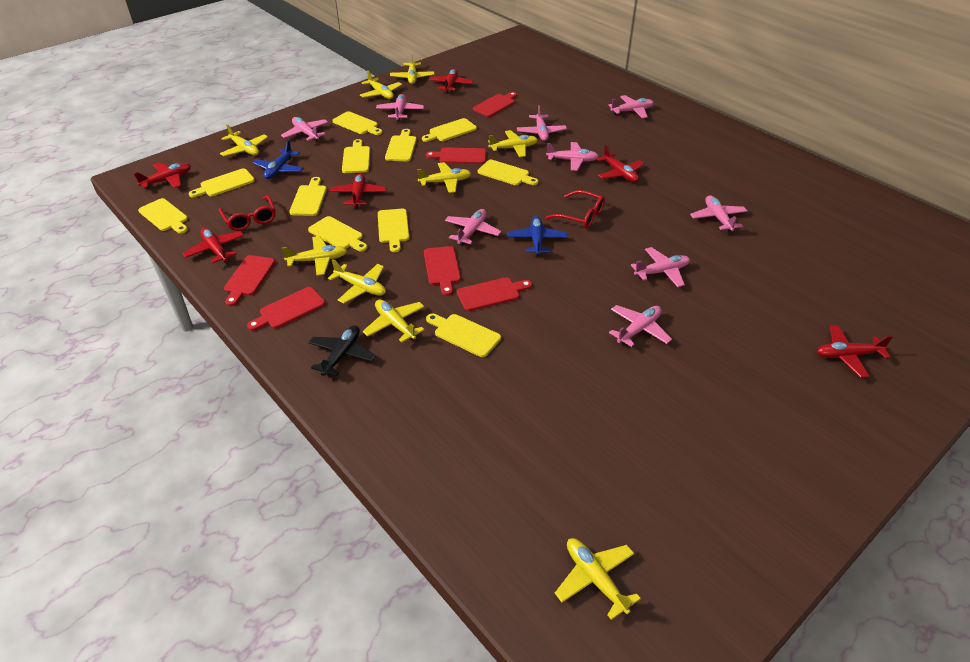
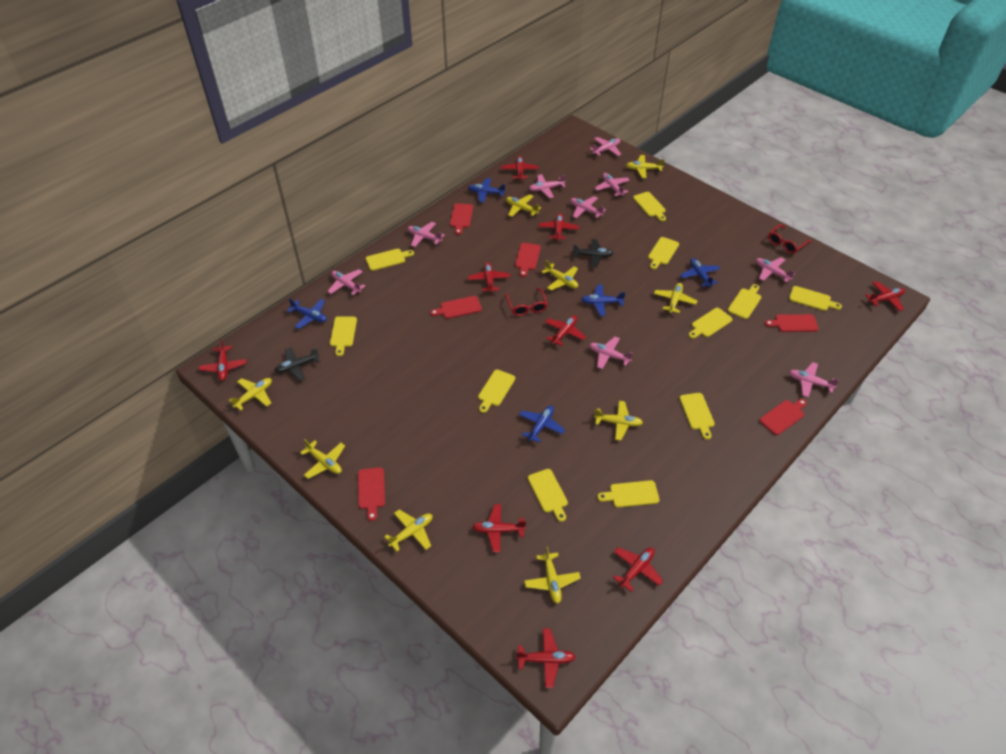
black plane: [308,325,376,376] = 1 -> [274,347,320,381] [572,239,614,267] = 2
blue plane: [253,140,304,179] [507,216,567,256] = 2 -> [287,298,327,329] [468,178,506,202] [519,405,565,443] [581,285,625,316] [680,258,720,287] = 5
red plane: [134,163,191,189] [182,228,244,263] [330,173,387,208] [428,69,474,94] [597,145,644,182] [817,325,893,378] = 6 -> [199,339,246,381] [468,262,510,293] [472,504,526,552] [501,156,539,181] [516,628,576,688] [539,213,579,241] [545,315,586,346] [613,547,663,592] [866,281,905,311] = 9

